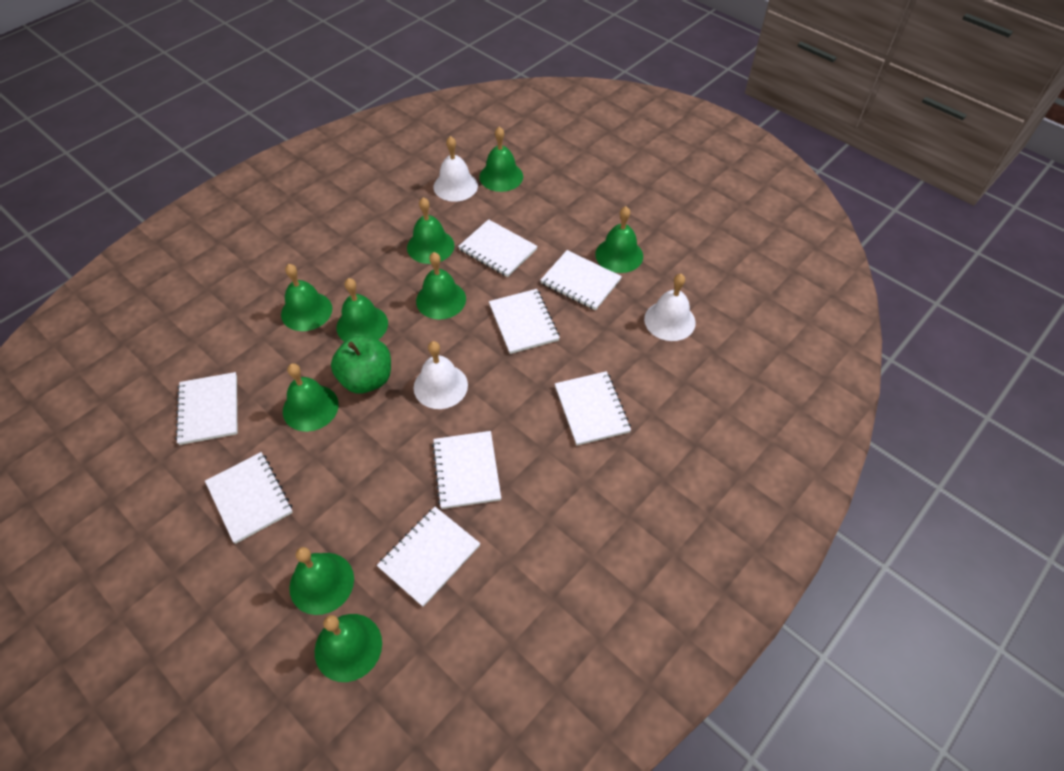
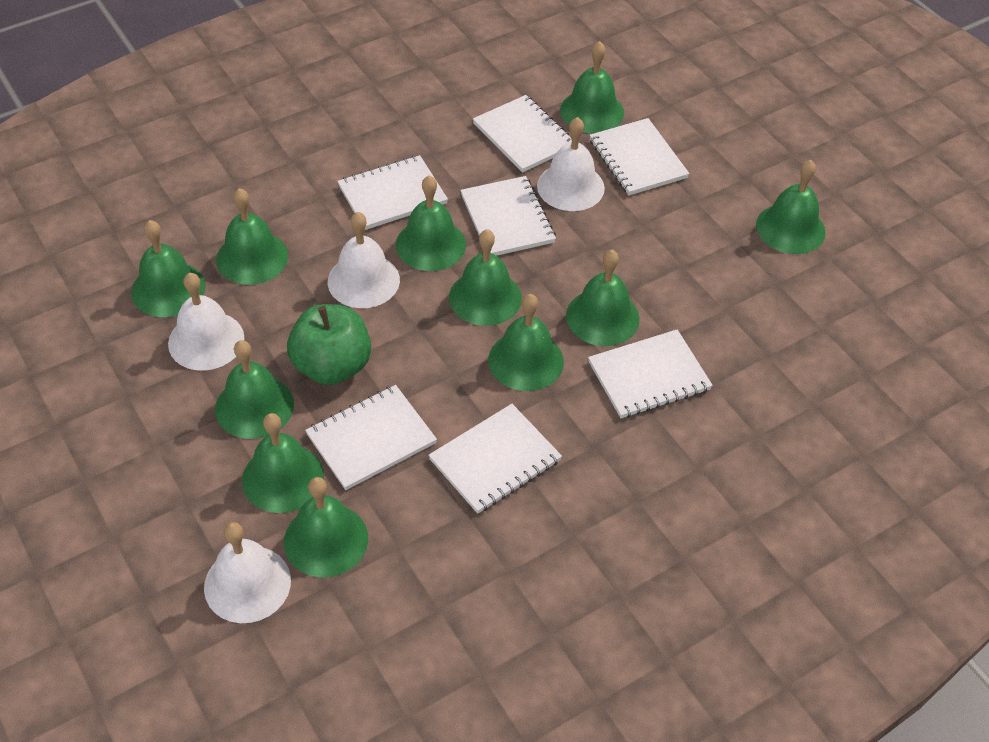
green bell: [281,264,332,331] [283,363,339,432] [289,547,354,615] [315,614,382,682] [337,278,388,342] [407,197,455,264] [416,252,466,319] [479,127,523,192] [595,206,643,273] = 9 -> [131,220,205,317] [215,340,294,439] [216,188,288,285] [242,413,324,513] [284,477,368,578] [396,175,466,271] [449,229,522,326] [488,294,564,391] [560,41,624,133] [566,250,640,346] [756,160,826,254] = 11
white bell: [414,341,468,409] [434,136,478,202] [644,274,696,341] = 3 -> [168,273,244,371] [204,522,291,623] [328,212,400,308] [537,117,605,211] = 4
white notebook: [175,372,237,445] [205,452,293,544] [377,507,480,607] [432,431,501,509] [458,219,537,277] [489,289,560,354] [540,250,622,310] [555,371,631,446] = 8 -> [305,385,437,490] [337,155,448,230] [429,404,562,514] [460,176,556,256] [473,95,572,173] [588,329,713,418] [590,118,690,195] = 7

